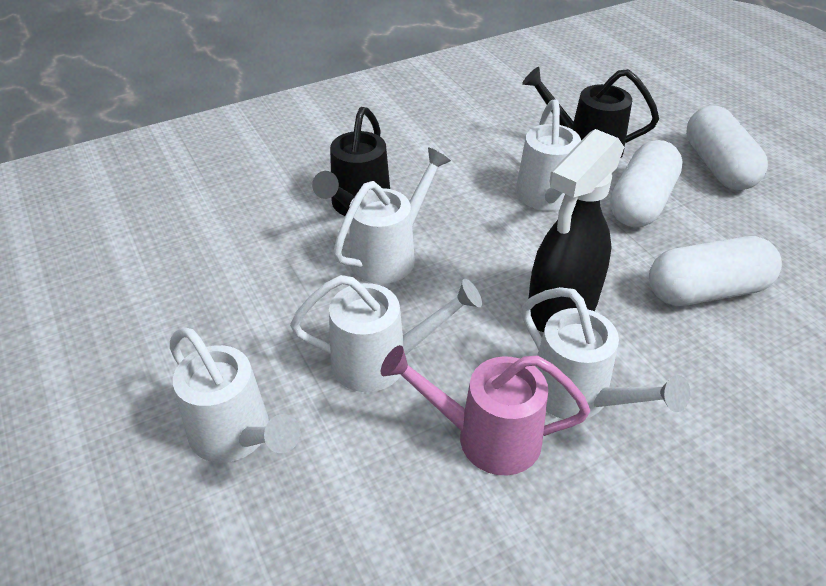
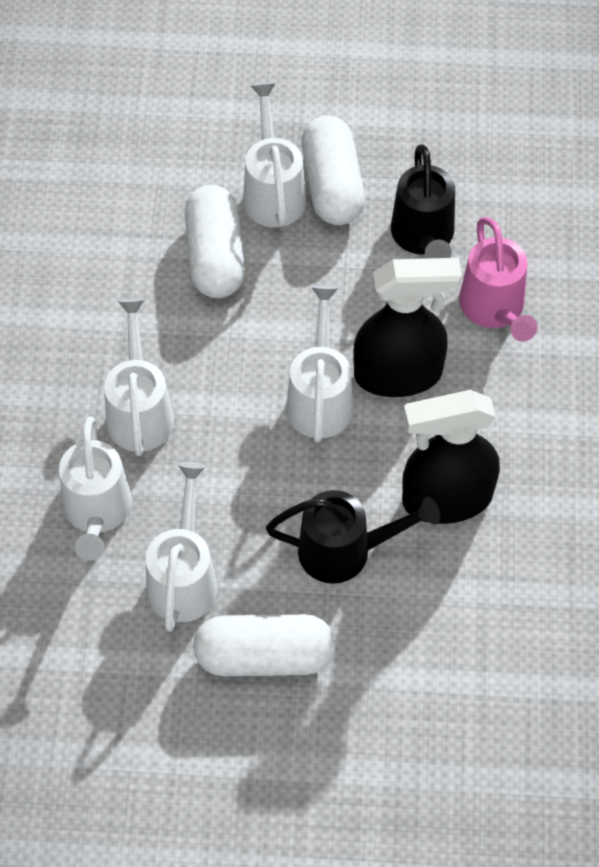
black spray bottle: [529,129,624,333] = 1 -> [353,258,462,397] [402,390,500,524] = 2

